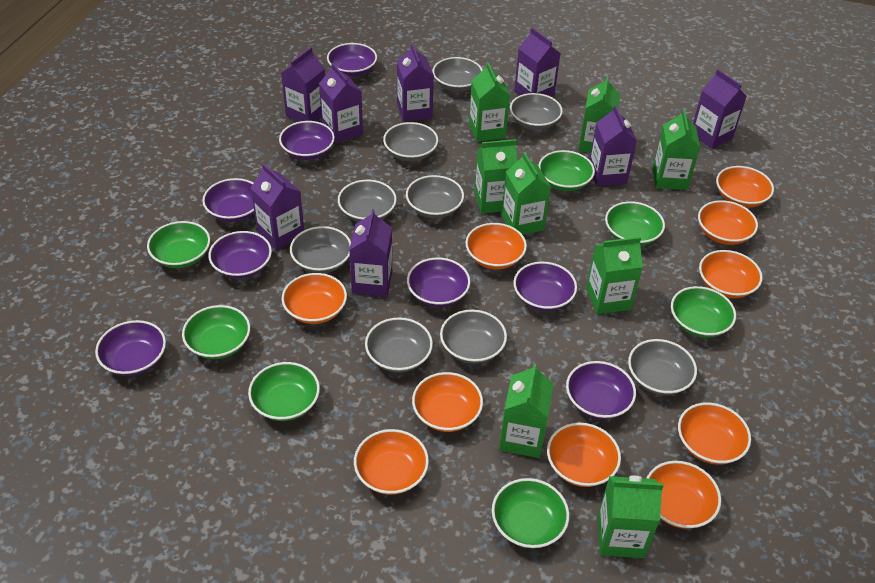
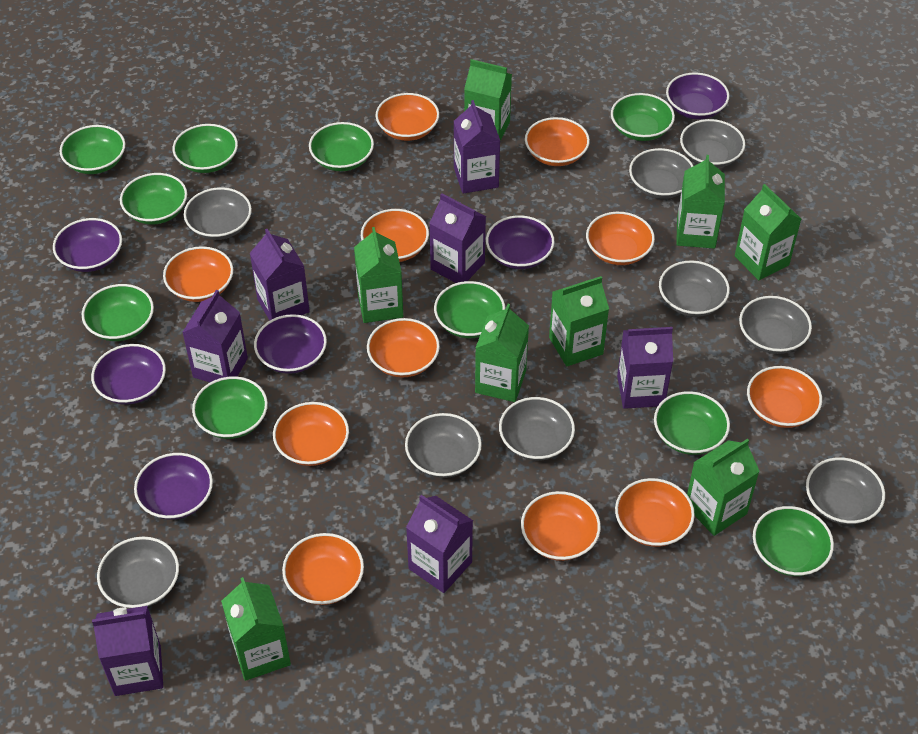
green bowl: [147,221,210,268] [182,305,250,359] [248,362,320,421] [492,478,569,548] [538,150,595,191] [605,201,665,246] [671,286,736,338] = 7 -> [60,125,125,174] [82,284,154,341] [120,173,187,225] [173,124,238,173] [192,376,268,439] [309,122,374,171] [434,281,505,338] [611,93,675,141] [654,391,730,455] [753,506,834,576] = 10
orange bowl: [282,273,347,324] [354,429,429,495] [412,372,483,432] [466,223,527,269] [547,423,621,487] [646,461,721,529] [678,403,751,465] [698,200,758,245] [699,250,763,298] [716,166,774,208] = 10 -> [163,246,233,302] [273,402,349,466] [282,533,364,605] [361,209,429,262] [367,318,440,377] [376,93,439,141] [521,491,601,561] [525,117,590,166] [586,212,655,265] [615,478,695,547] [747,366,822,428] = 11
purple bowl: [95,320,166,376] [202,178,254,222] [208,231,272,279] [279,121,335,160] [327,43,377,77] [407,258,470,307] [513,262,577,311] [566,361,636,419] = 8 -> [53,218,122,272] [91,344,166,405] [134,453,213,520] [254,314,327,374] [486,215,555,269] [666,73,729,119] = 6
purple carton: [251,164,304,250] [281,47,325,122] [319,63,363,143] [349,209,392,297] [397,43,434,122] [514,28,561,97] [589,105,637,186] [693,69,746,149] = 8 -> [92,606,163,696] [182,290,248,382] [250,229,310,321] [406,495,473,593] [429,193,486,283] [454,100,500,194] [617,327,673,409] = 7

